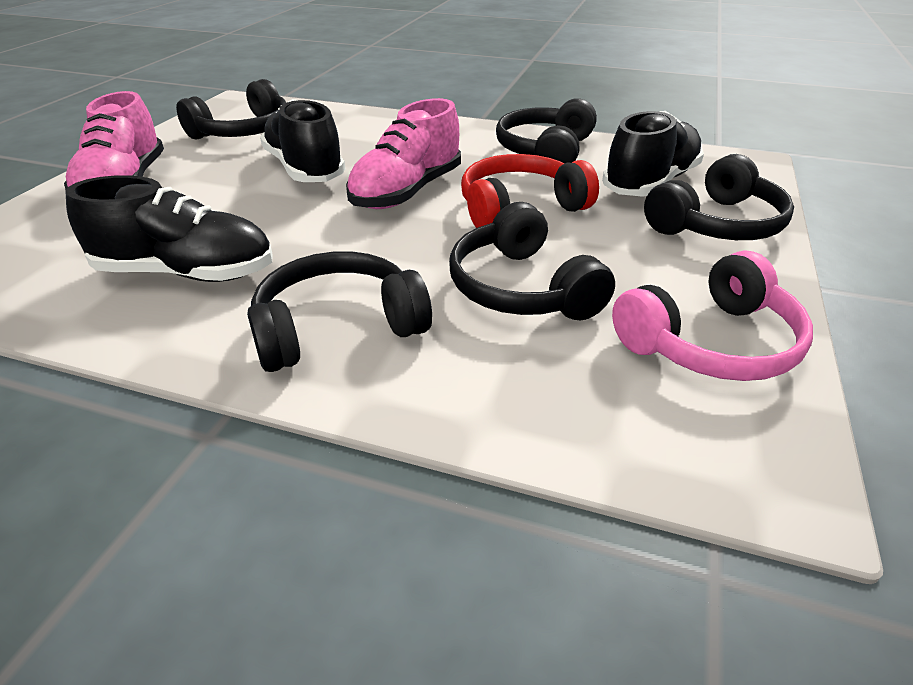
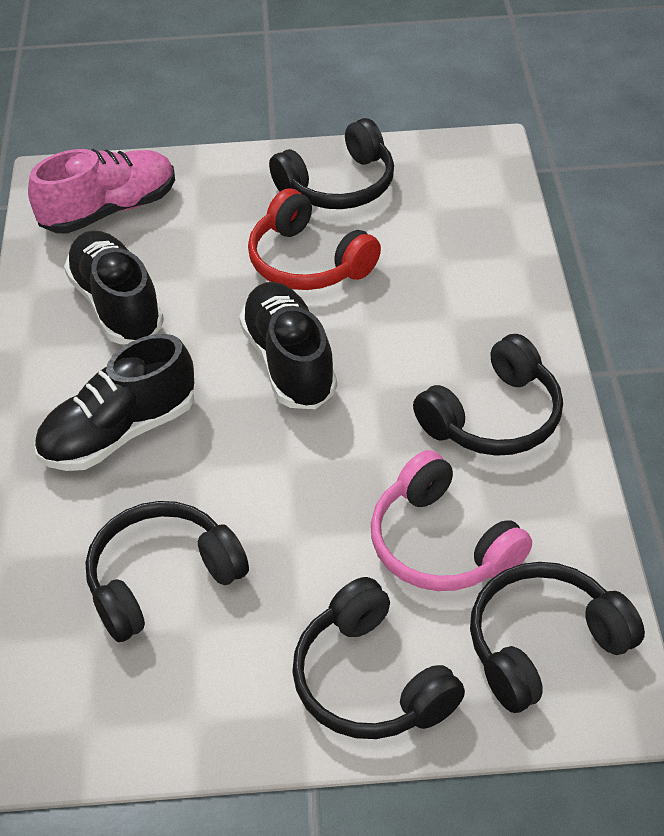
pink shoe: [64,91,164,190] [346,98,461,209] = 2 -> [28,149,175,233] = 1

